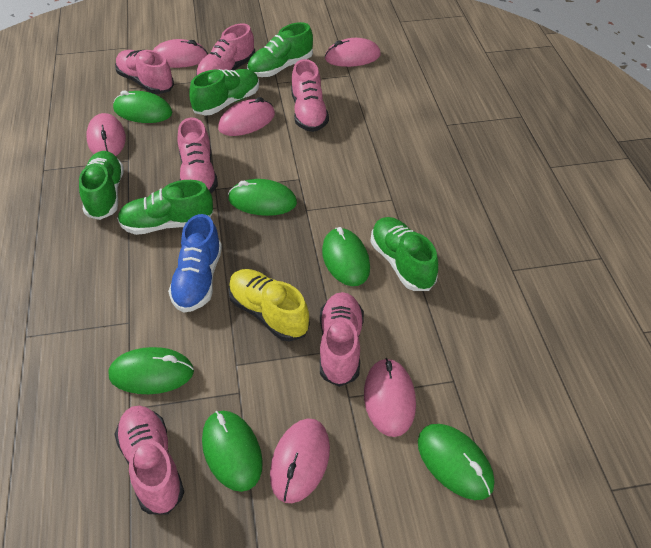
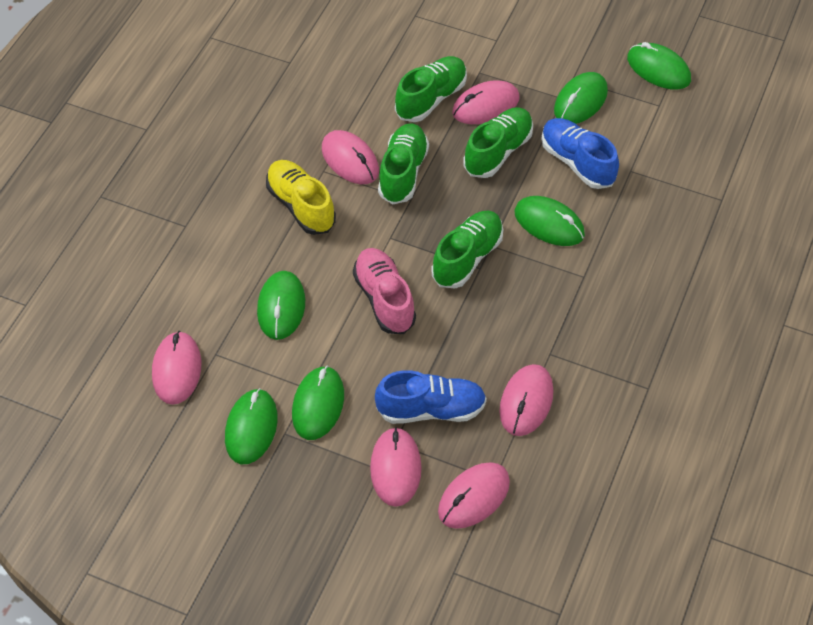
blue shoe: [168,214,222,313] = 1 -> [375,370,487,424] [541,118,619,189] = 2
green shoe: [79,151,124,220] [117,180,213,235] [189,69,259,116] [247,22,313,77] [371,217,438,291] = 5 -> [378,124,429,204] [395,56,467,122] [432,210,503,288] [463,107,533,178] = 4
pink shoe: [115,50,174,94] [115,406,184,515] [177,118,218,193] [196,23,255,76] [291,59,329,132] [320,292,364,387] = 6 -> [353,248,416,334] = 1

